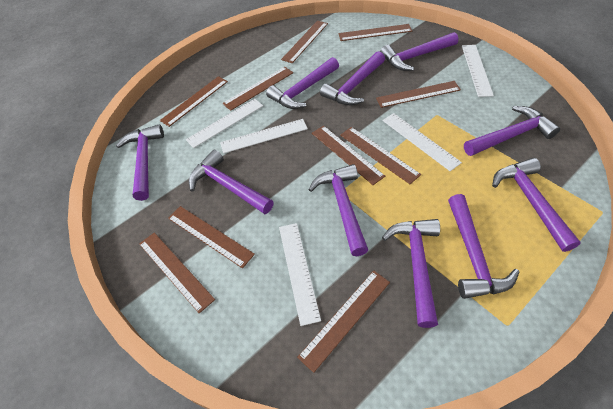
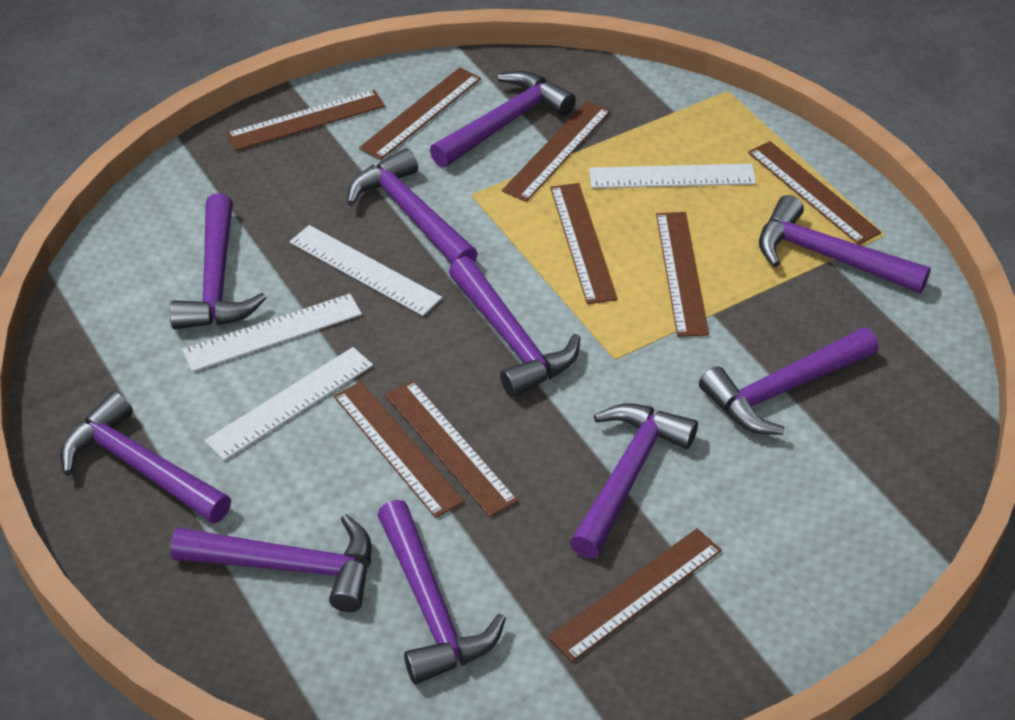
brown ruler: [139,233,215,313] [160,76,228,127] [168,206,255,268] [223,67,293,111] [281,21,328,63] [297,270,390,373] [312,126,385,185] [339,24,412,41] [340,127,421,184] [376,81,461,108] = 10 -> [226,90,385,151] [333,382,465,518] [359,67,481,160] [385,380,518,517] [502,101,611,202] [548,528,722,662] [550,183,618,304] [656,212,709,337] [748,141,881,245] = 9
white ruler: [186,99,263,148] [220,119,308,154] [279,223,321,326] [383,113,462,171] [462,45,494,97] = 5 -> [182,294,362,372] [204,347,373,461] [289,225,442,316] [589,164,756,188] = 4

